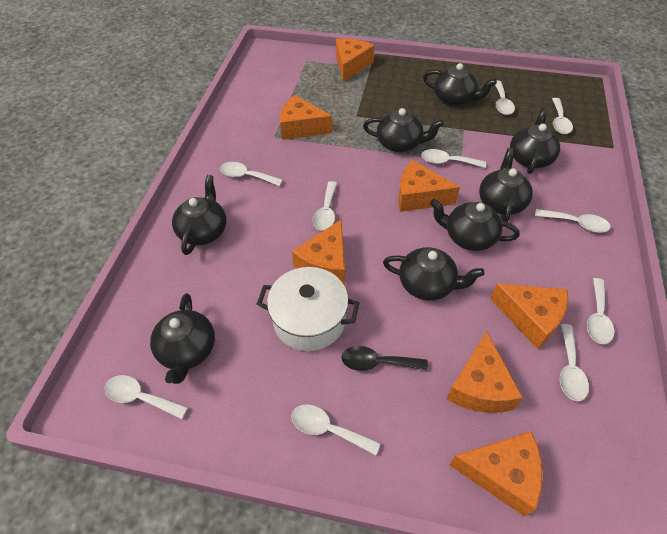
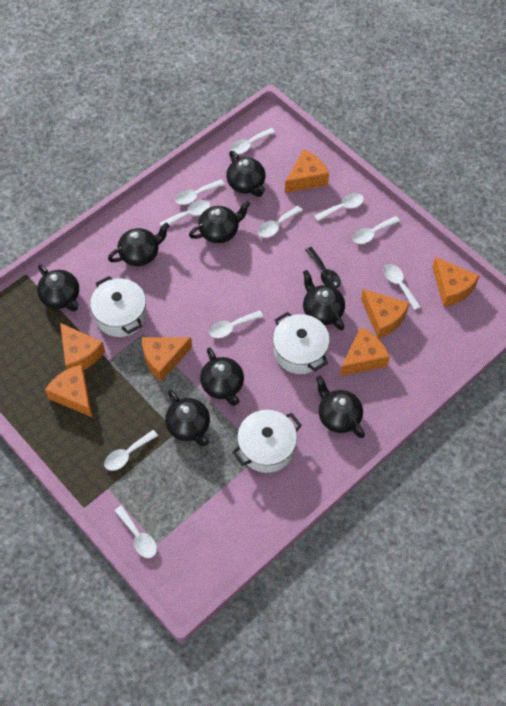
white pot: [257,267,359,351] = 1 -> [90,276,147,337] [232,410,302,473] [273,312,330,374] = 3

